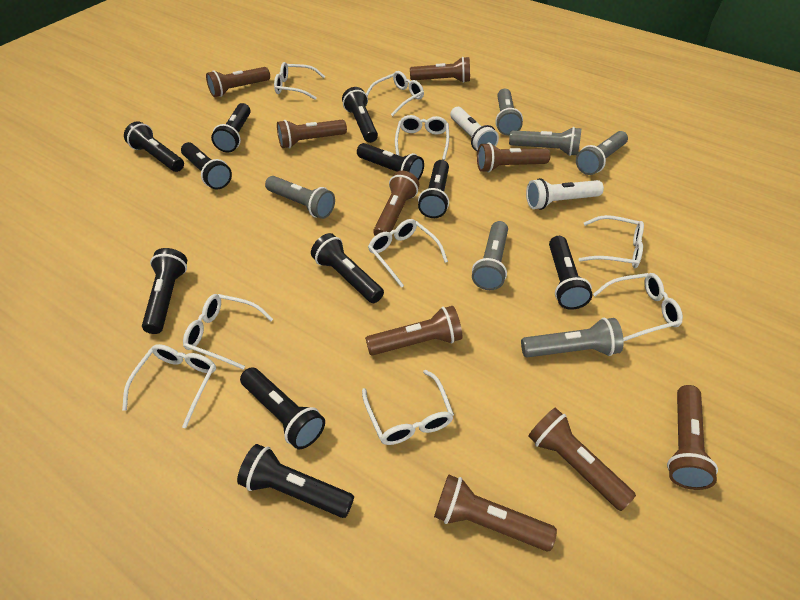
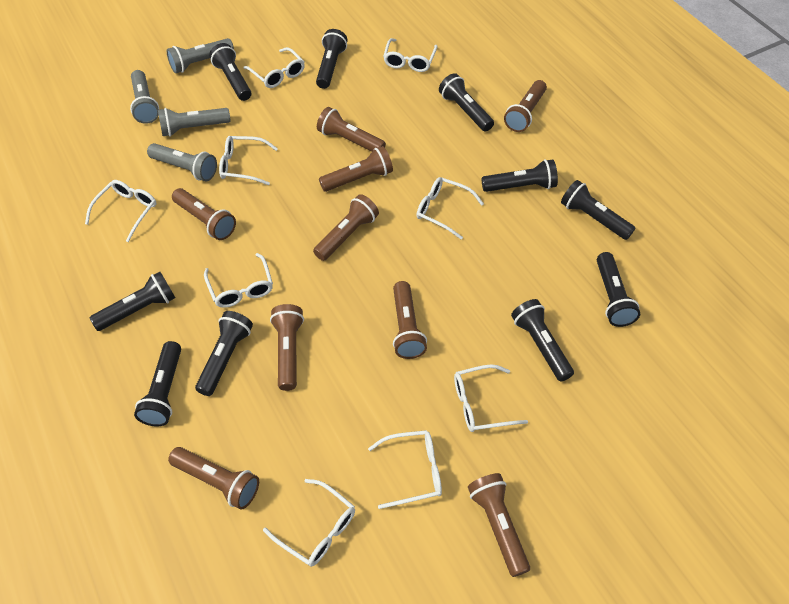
black flashlight: [124,121,184,172] [142,248,187,334] [181,142,232,190] [211,103,251,153] [237,444,354,518] [240,367,325,449] [311,233,384,303] [342,87,378,143] [357,143,424,180] [418,160,449,218] [549,236,592,310] = 11 -> [90,272,175,331] [134,341,181,426] [195,311,253,396] [209,43,251,101] [316,29,348,89] [439,73,494,132] [482,159,558,192] [511,299,574,382] [561,180,635,240] [597,252,640,327] = 10
grey flashlight: [265,176,335,219] [472,221,508,290] [495,89,523,136] [509,127,581,156] [521,318,624,357] [576,131,628,175] = 6 -> [130,70,159,124] [147,143,217,181] [158,108,231,137] [167,38,234,73] = 4
white flashlight: [450,107,499,151] [526,178,604,210] = 2 -> none = 0

